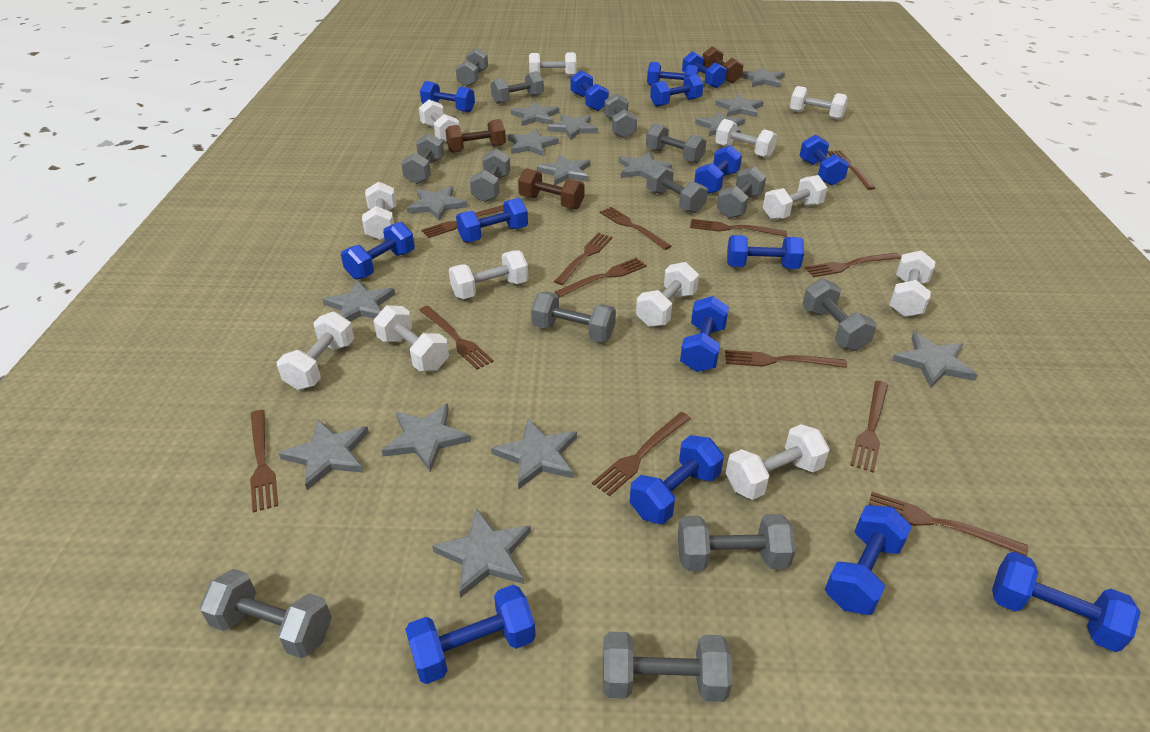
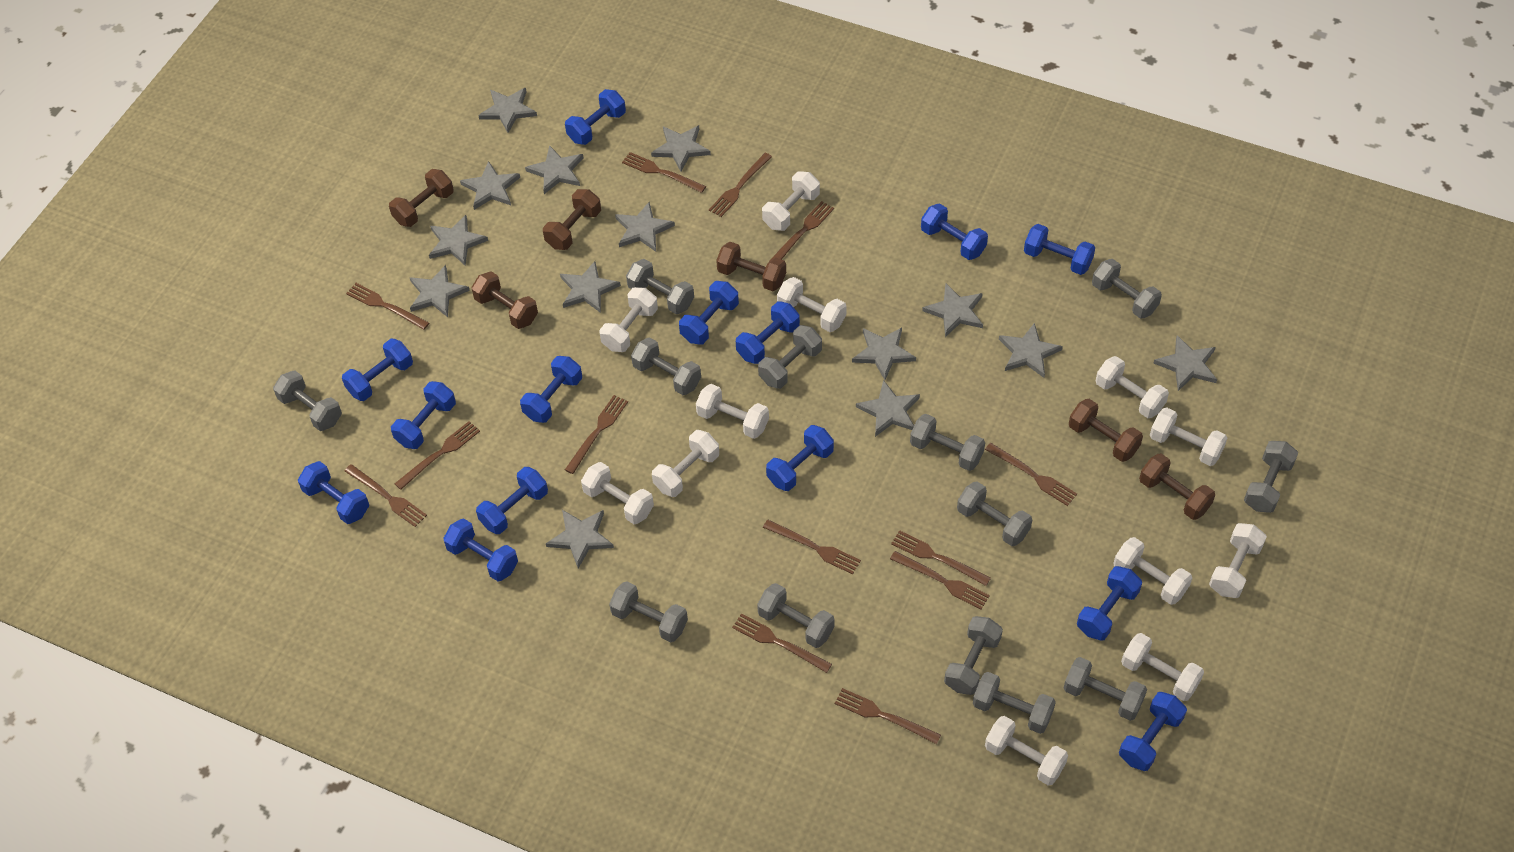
blue dumbbell: [341,222,415,280] [405,585,536,684] [420,81,475,113] [456,198,528,242] [571,70,609,111] [630,435,724,524] [647,62,698,86] [650,74,704,107] [680,296,729,372] [682,52,727,89] [694,145,742,194] [727,235,804,269] [800,134,849,186] [825,505,912,615] [992,552,1141,652] = 15 -> [298,461,369,524] [342,339,413,401] [391,381,456,449] [443,518,518,582] [476,467,548,534] [520,356,582,423] [565,89,626,145] [679,281,739,345] [736,301,800,364] [766,425,834,491] [921,203,988,260] [1024,224,1095,275] [1077,566,1142,641] [1119,692,1187,771] = 14
brown dumbbell: [445,119,506,153] [518,168,584,209] [703,46,744,84] = 3 -> [389,169,454,227] [471,271,538,329] [543,189,601,250] [716,242,786,291] [1069,399,1143,462] [1139,453,1215,520] = 6
grey star: [279,420,369,490] [322,280,395,322] [382,403,471,472] [407,186,468,221] [432,508,531,598] [491,418,577,489] [508,129,559,156] [511,102,559,126] [537,155,590,185] [547,114,598,140] [619,152,672,179] [695,111,745,136] [715,94,763,117] [741,67,785,88] [892,332,977,388] = 15 -> [410,265,470,317] [429,215,488,265] [460,161,520,210] [478,88,537,133] [525,145,583,194] [546,510,614,568] [560,261,621,313] [615,202,675,252] [651,125,711,171] [852,327,916,380] [856,380,920,437] [922,283,983,337] [999,323,1063,378] [1154,335,1217,391] = 14

